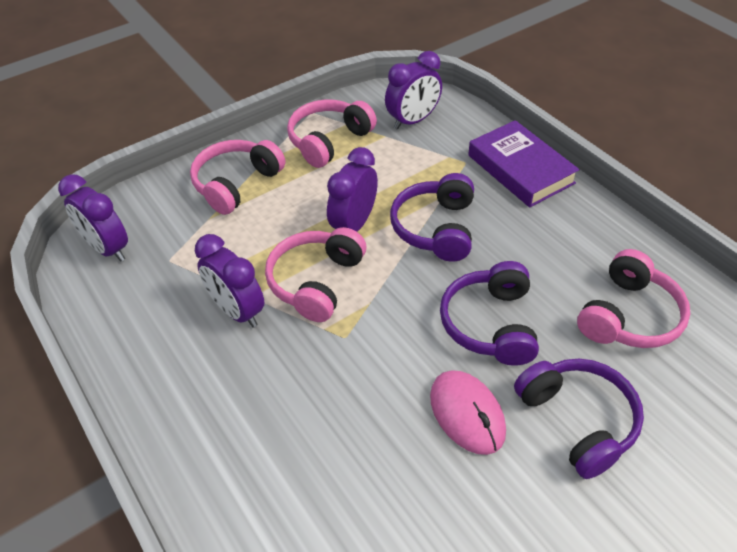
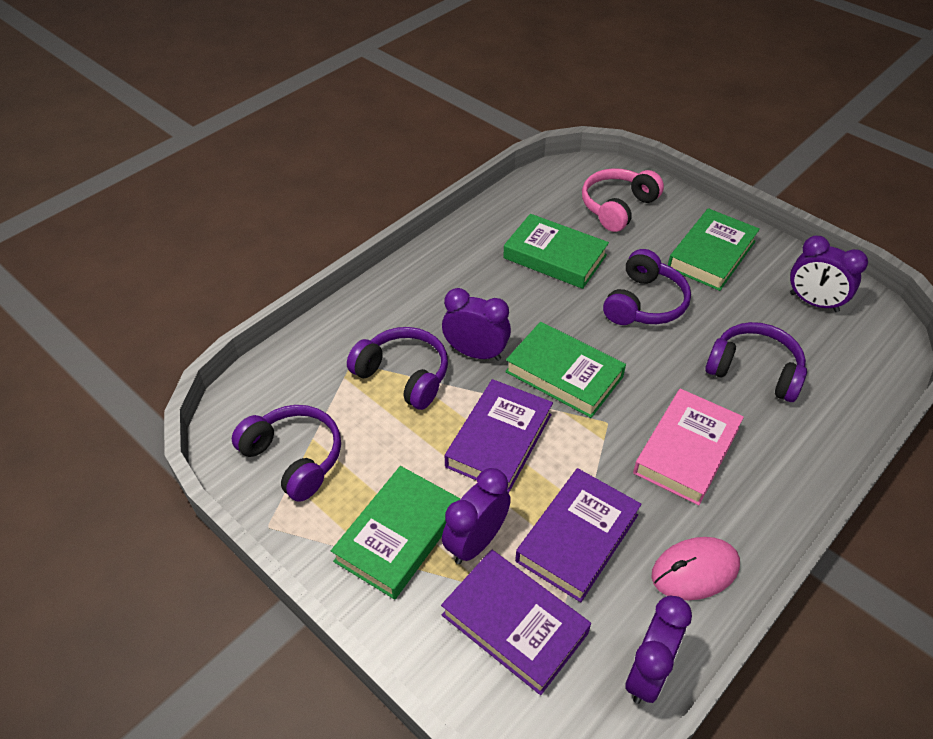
green book: none = 0 -> [331,466,460,600] [503,214,609,289] [505,322,626,418] [668,208,760,291] = 4
pink book: none = 0 -> [633,389,744,506] = 1
pink headphones: [190,140,285,215] [265,227,366,322] [287,100,377,168] [577,249,690,348] = 4 -> [582,168,664,232] = 1
purple book: [468,120,580,207] = 1 -> [441,549,591,695] [445,379,553,493] [515,468,642,602] = 3
purple headphones: [390,173,474,262] [440,261,539,366] [514,359,644,479] = 3 -> [232,405,341,502] [347,327,448,410] [603,249,691,325] [705,322,807,402] = 4

